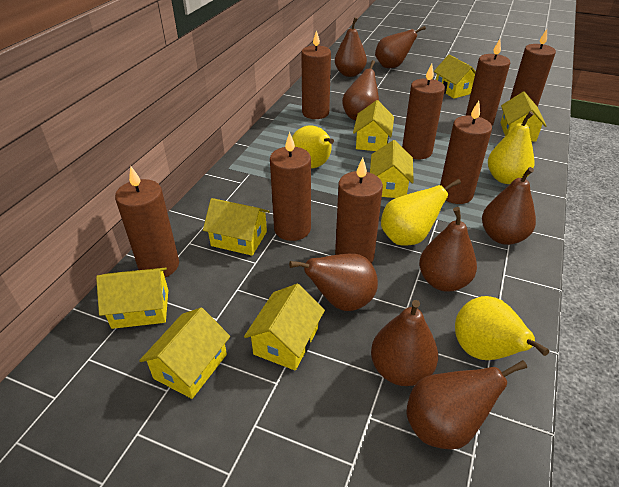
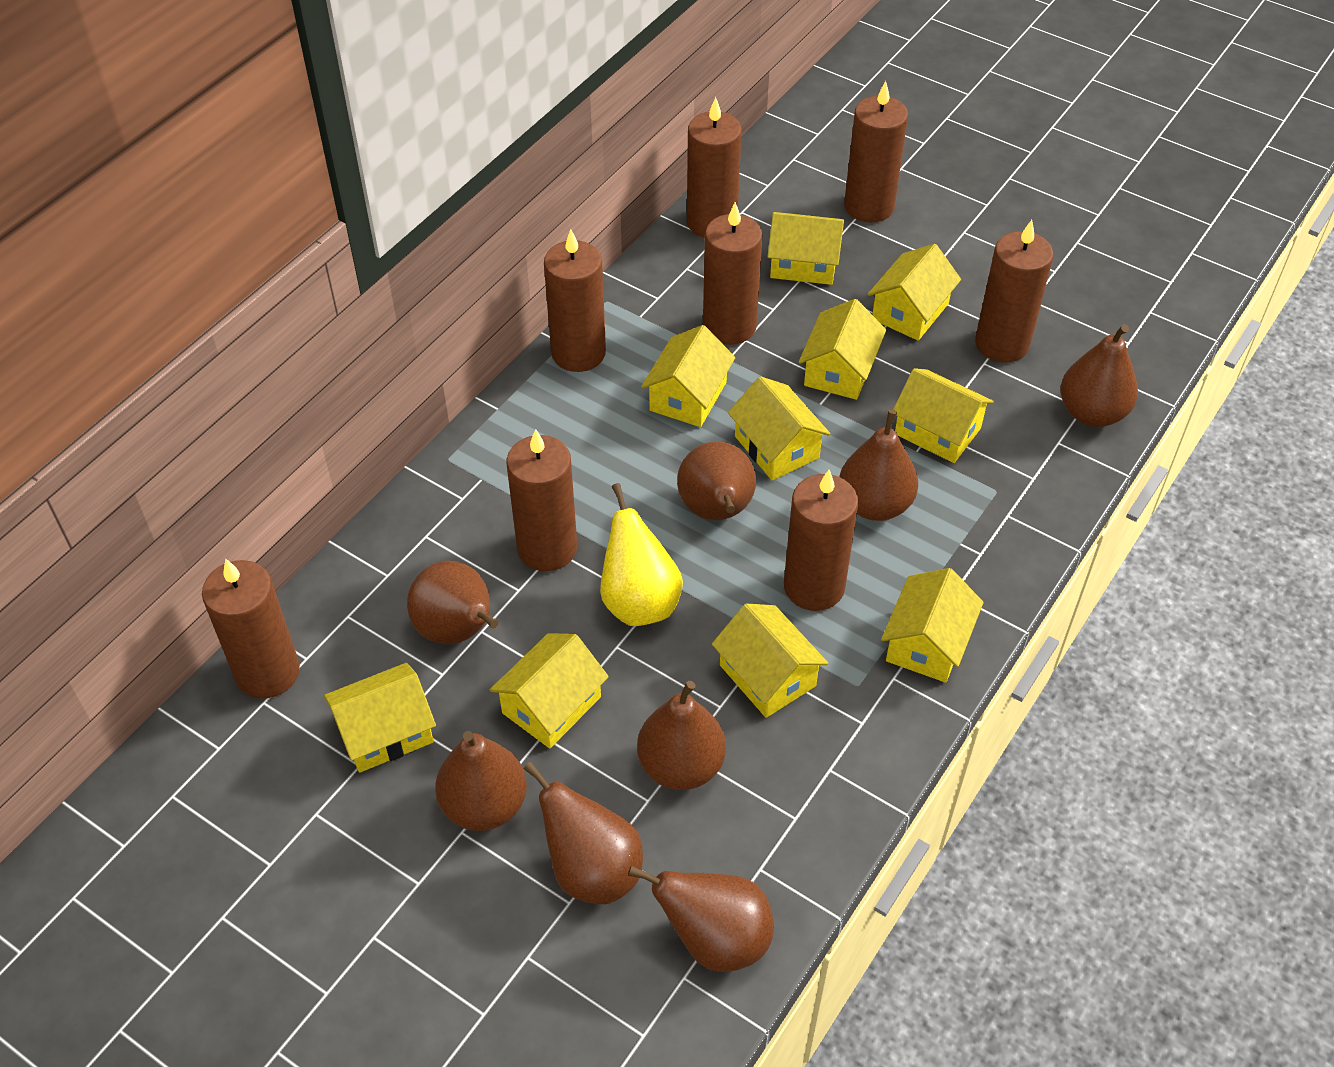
yellow house: [96,268,168,329] [139,307,230,399] [203,198,270,256] [244,283,325,370] [353,100,394,151] [370,140,414,198] [434,54,476,99] [501,91,546,142] = 8 -> [324,663,436,773] [490,633,609,748] [641,325,735,427] [712,603,828,718] [728,376,831,481] [767,212,844,285] [799,299,886,400] [868,244,961,341] [881,568,984,683] [893,368,994,463] = 10
yellow pear: [292,126,334,168] [381,179,461,245] [455,296,549,360] [488,111,534,184] = 4 -> [600,483,683,626] = 1

